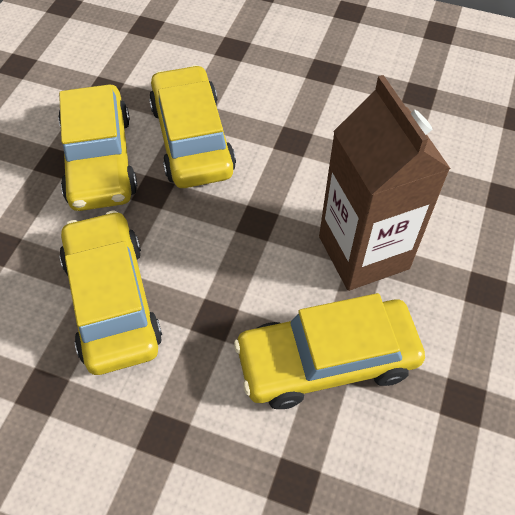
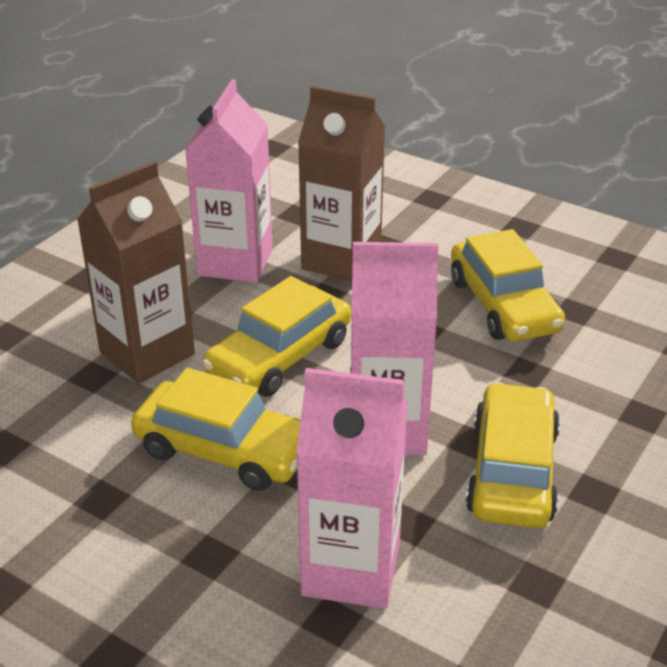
brown carton: [319,75,451,291] = 1 -> [77,161,195,384] [298,85,385,281] = 2
pink carton: none = 0 -> [185,79,273,283] [296,368,408,609] [350,242,439,455] = 3

